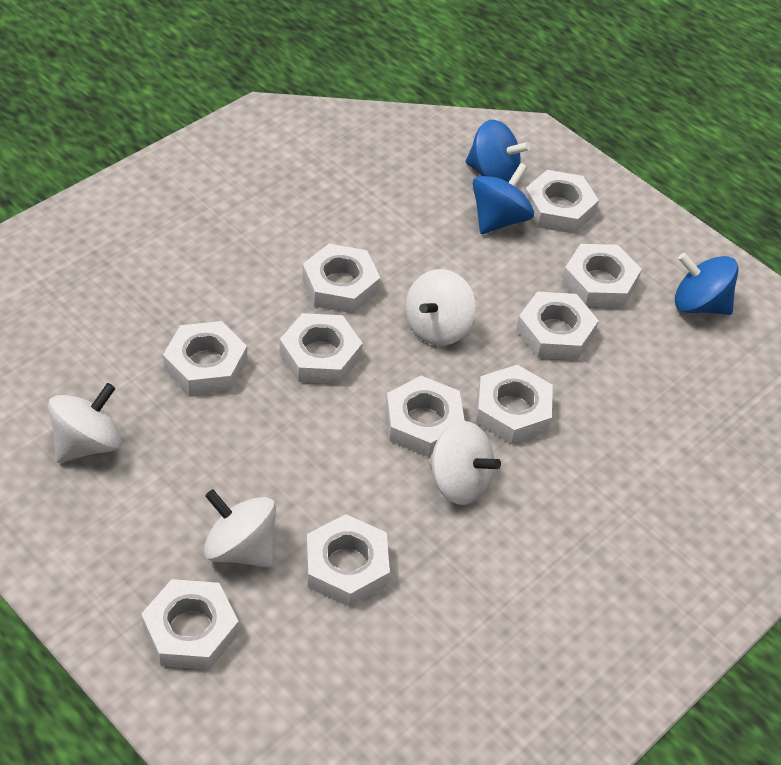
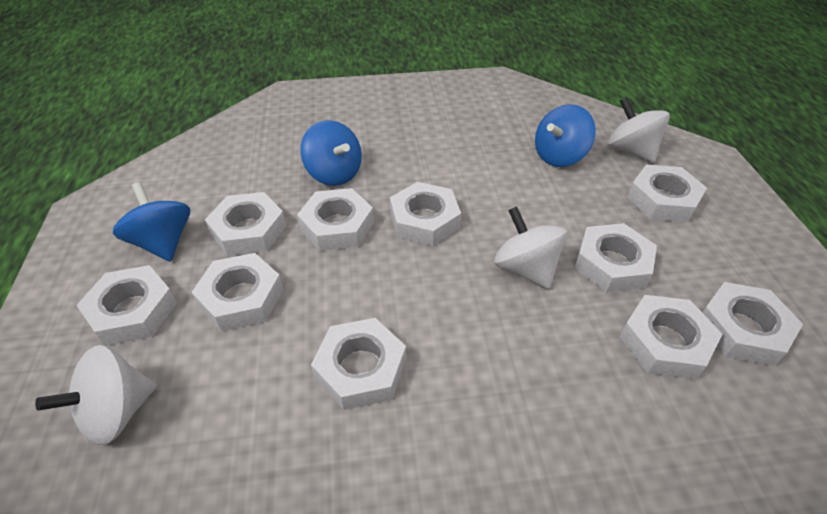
white spinning top: [48,383,122,463] [203,489,276,568] [405,269,476,346] [428,421,501,505] = 4 -> [35,345,157,445] [494,207,568,289] [608,97,670,162] = 3

